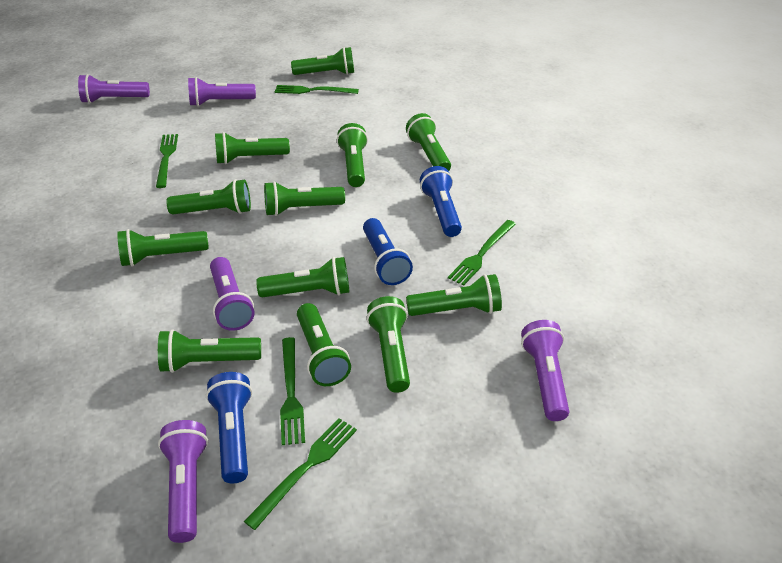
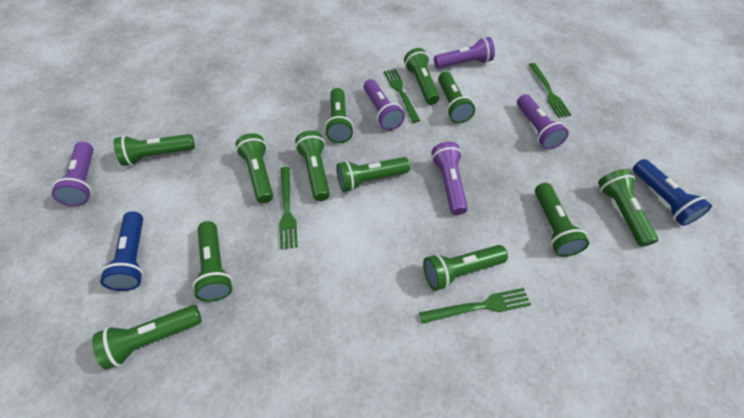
blue flashlight: [206,372,252,483] [363,218,413,285] [420,166,462,237] = 3 -> [100,211,144,291] [633,159,712,226] = 2
green fork: [156,134,178,188] [244,418,357,530] [275,85,359,94] [280,337,305,445] [448,220,516,286] = 5 -> [279,167,298,249] [384,69,420,123] [419,288,531,324] [529,63,571,118] = 4

